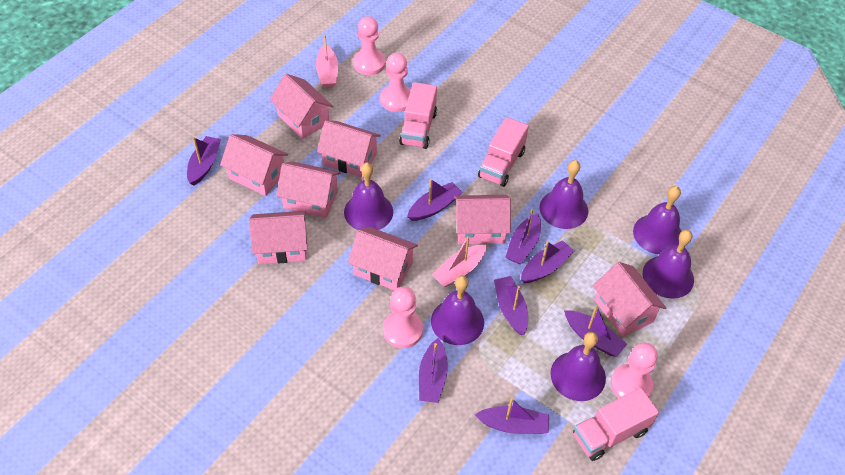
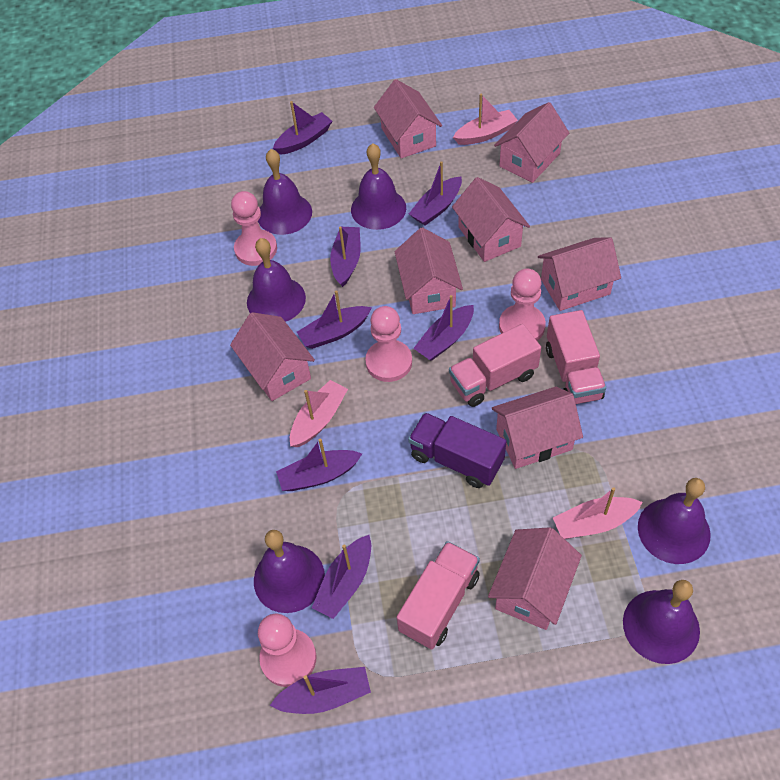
pink boat: [316,35,338,87] [432,236,486,287] = 2 -> [290,380,348,447] [453,94,518,145] [553,487,642,539] = 3
purple truck: none = 0 -> [408,413,506,488] = 1

